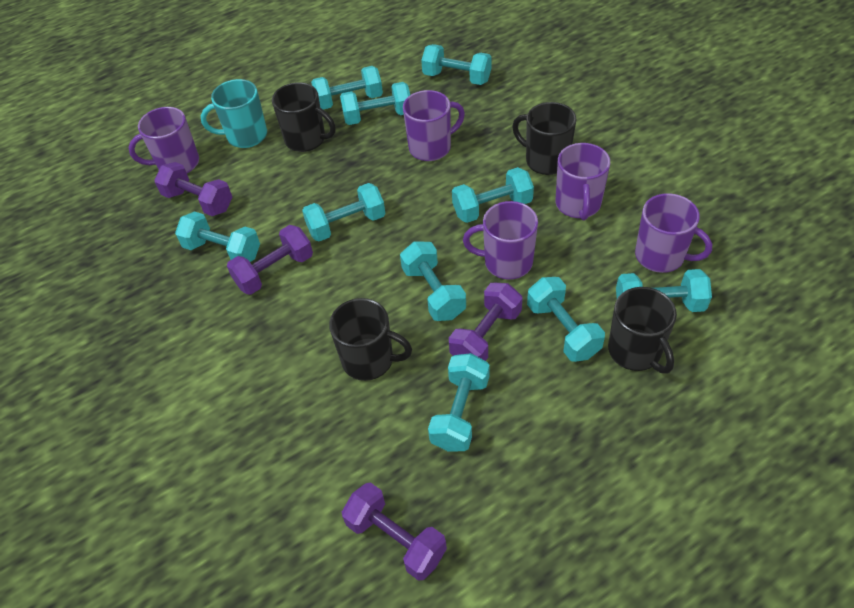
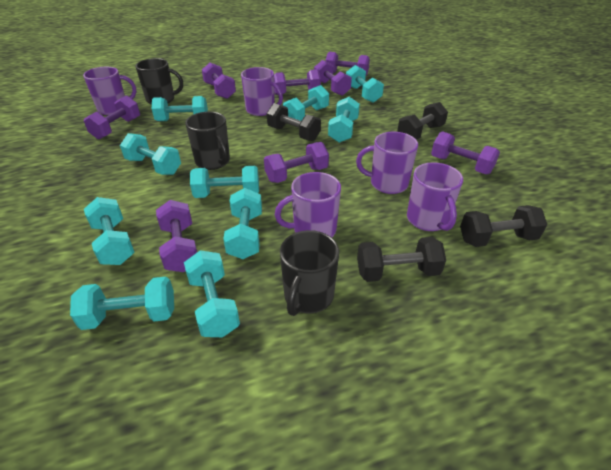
black dumbbell: none = 0 -> [267,103,321,141] [357,237,446,282] [397,102,448,140] [460,205,547,247] = 4
black mug: [272,82,336,152] [329,298,412,381] [512,102,576,175] [608,287,677,374] = 4 -> [135,58,183,105] [185,112,230,170] [280,230,339,316] = 3
purple dumbbell: [154,162,232,216] [227,225,313,295] [342,482,447,581] [449,283,522,361] = 4 -> [84,95,140,139] [156,200,197,272] [202,63,236,99] [264,142,329,183] [274,69,321,95] [314,60,352,96] [325,52,370,76] [431,131,500,174] = 8
turquoise mug: [201,79,267,148] = 1 -> none = 0

